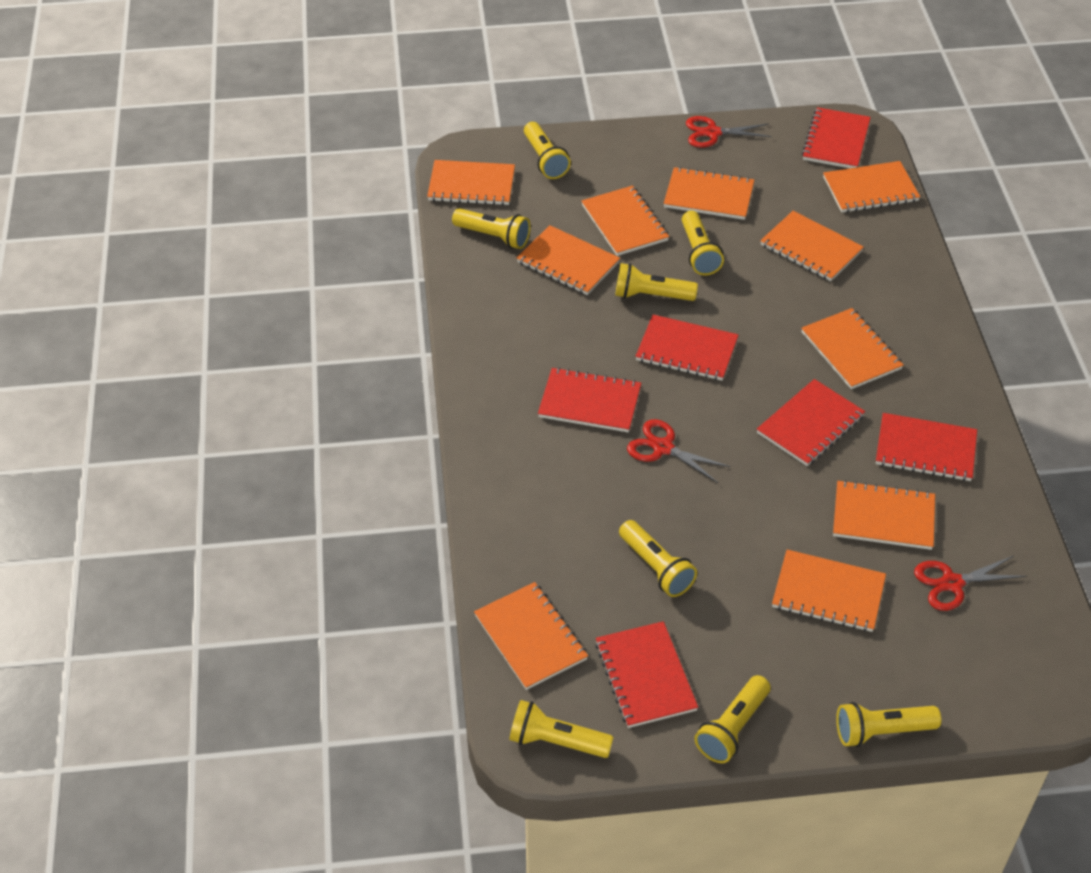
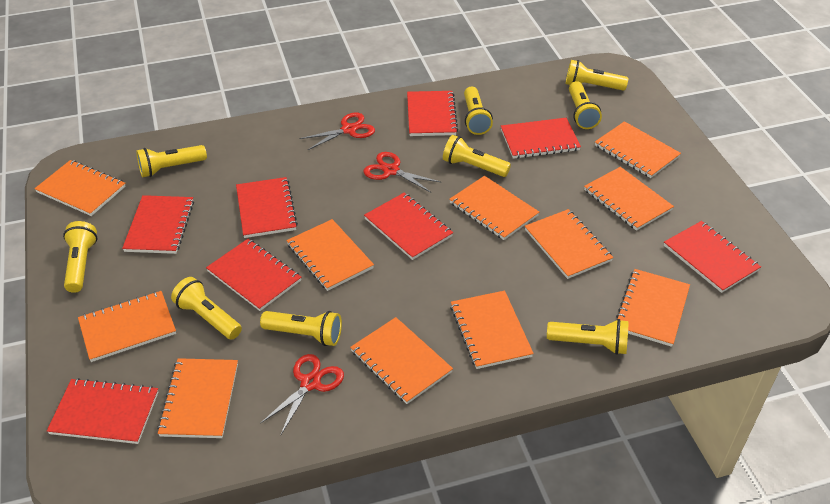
orange notebook: [427,160,515,205] [474,582,588,690] [517,225,620,295] [582,186,669,256] [664,167,754,220] [760,211,864,281] [772,550,886,632] [801,308,903,389] [823,161,920,212] [833,480,935,550] = 10 -> [34,160,126,216] [78,291,176,362] [157,358,238,438] [286,219,374,291] [350,317,453,404] [449,176,539,240] [450,291,534,369] [525,209,613,279] [584,167,674,231] [595,121,681,178] [615,269,690,347] = 11
red notebook: [538,367,641,432] [595,621,698,728] [636,315,739,381] [757,379,865,466] [802,107,871,168] [876,413,977,481] = 6 -> [47,378,158,444] [122,195,194,254] [206,239,301,311] [236,177,298,238] [364,193,453,260] [407,91,458,136] [501,118,581,159] [664,221,761,293] = 8
yellow flashlight: [452,208,531,249] [509,700,614,758] [524,122,571,179] [615,263,698,301] [619,520,697,597] [682,210,724,275] [694,675,771,763] [836,702,941,747] = 8 -> [63,221,97,293] [136,145,207,177] [171,277,242,340] [260,311,342,346] [443,135,511,177] [464,87,493,135] [547,319,629,355] [565,60,628,91] [569,81,602,129] = 9

